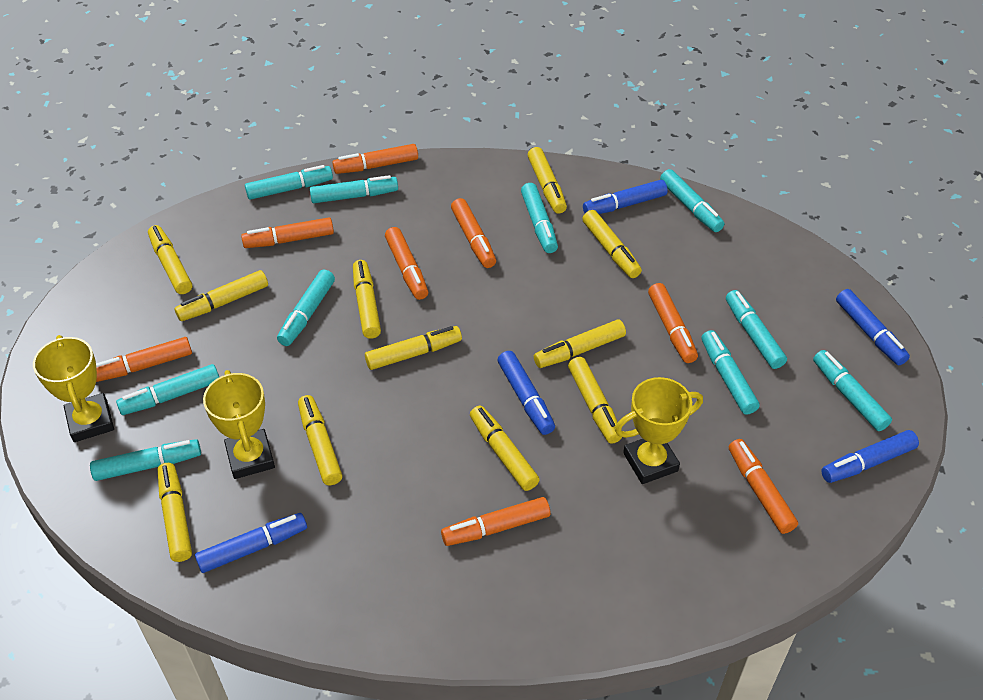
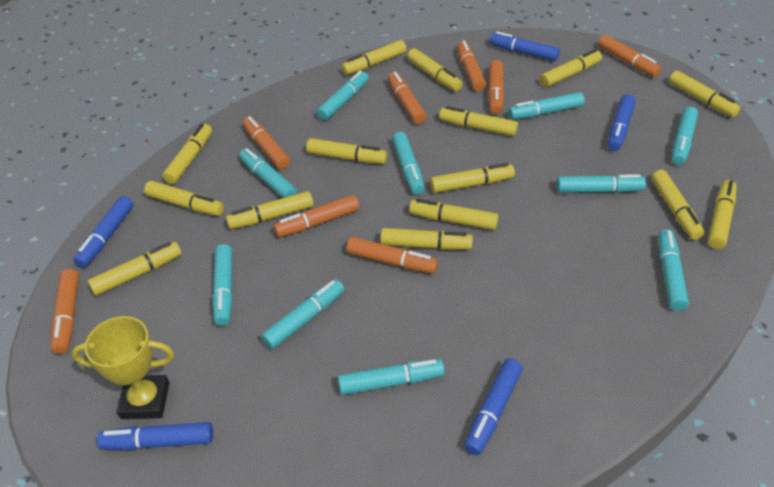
yellow marker: [148,225,192,294] [158,463,192,562] [175,270,268,321] [298,395,342,485] [353,260,381,339] [365,326,462,370] [470,406,540,491] [528,147,567,214] [534,319,626,368] [568,357,622,444] [582,210,642,278] = 11 -> [88,242,182,296] [144,181,224,216] [162,124,212,184] [226,191,314,229] [306,138,387,164] [341,40,406,75] [381,228,473,250] [407,48,463,91] [409,199,499,230] [430,163,515,193] [439,106,518,136] [540,49,602,87] [651,170,705,240] [669,71,740,117] [708,180,737,249] = 15
yellow trophy: [33,335,114,442] [203,370,275,479] [615,377,703,484] = 3 -> [72,316,174,419] = 1

